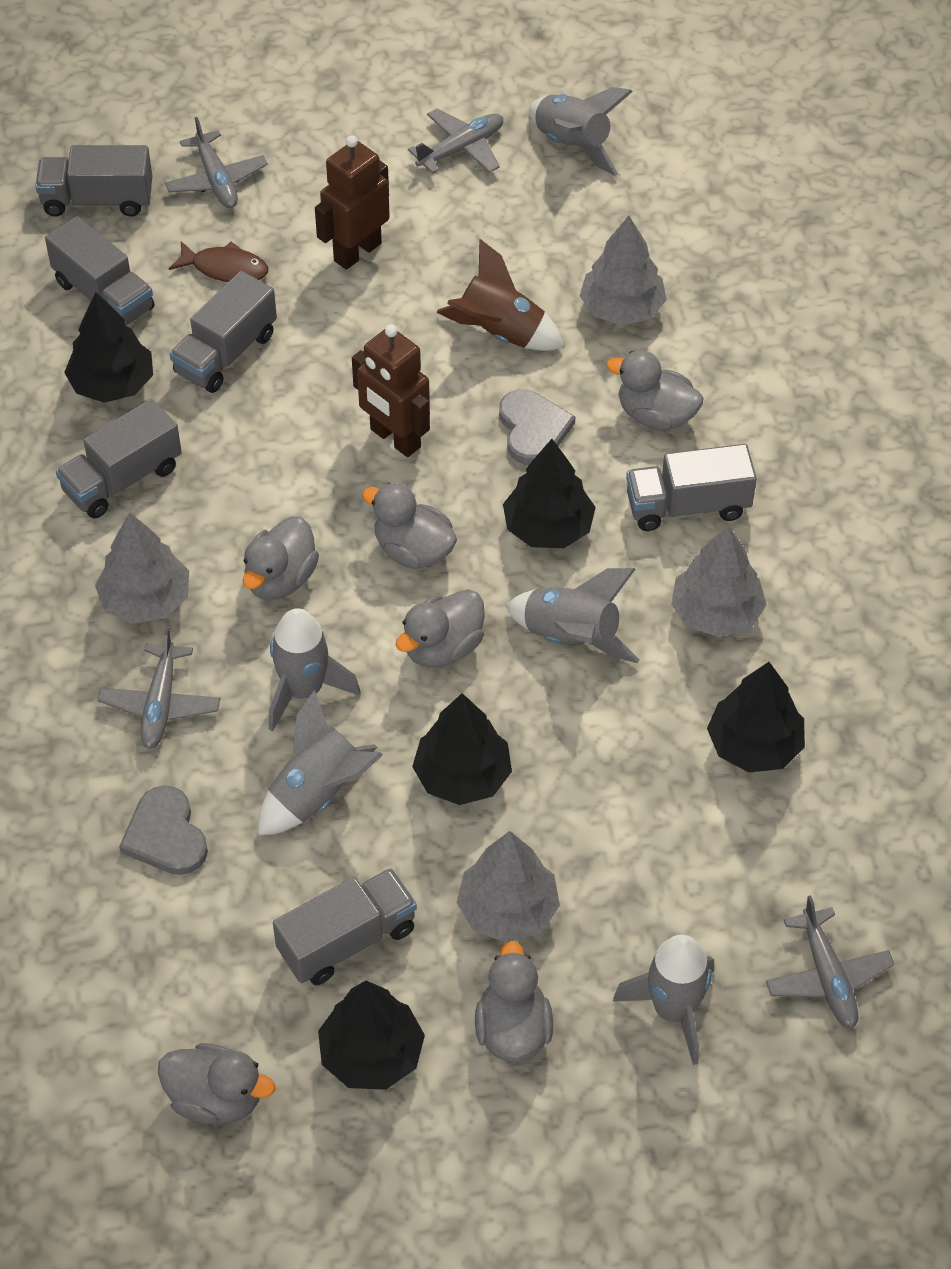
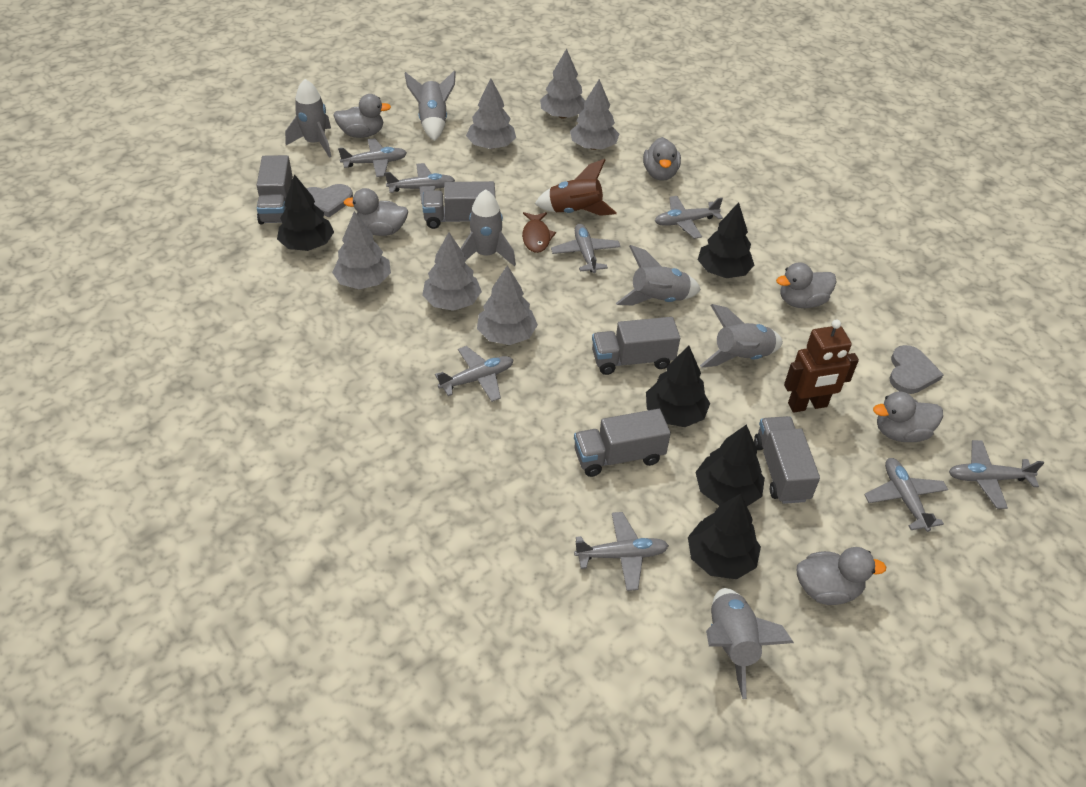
brown robot: [315,135,390,270] [352,325,430,457] = 2 -> [784,319,859,413] = 1
grey plane: [98,627,220,749] [165,117,268,208] [408,108,503,174] [766,895,895,1029] = 4 -> [338,138,407,177] [385,163,455,204] [435,346,513,402] [551,224,621,273] [574,512,669,591] [655,196,723,239] [864,458,948,532] [949,440,1044,509] = 8
grey rocket: [258,689,383,835] [269,608,361,731] [506,568,639,663] [529,87,633,176] [613,935,714,1065] = 5 -> [285,79,332,158] [404,70,456,141] [460,189,516,266] [616,245,701,305] [700,304,783,368] [706,588,794,699] = 6
grey tree: [95,513,189,624] [456,831,560,943] [580,215,667,325] [671,525,767,637] = 4 -> [332,211,391,289] [422,232,482,311] [466,79,516,149] [477,265,538,345] [540,48,585,119] [570,79,619,150] = 6
grey truck: [35,145,152,217] [45,216,154,326] [56,399,182,518] [170,271,277,393] [273,868,417,985] [626,444,757,531] = 6 -> [257,155,293,224] [423,181,495,229] [574,409,671,477] [592,317,680,375] [754,416,820,504] = 5

